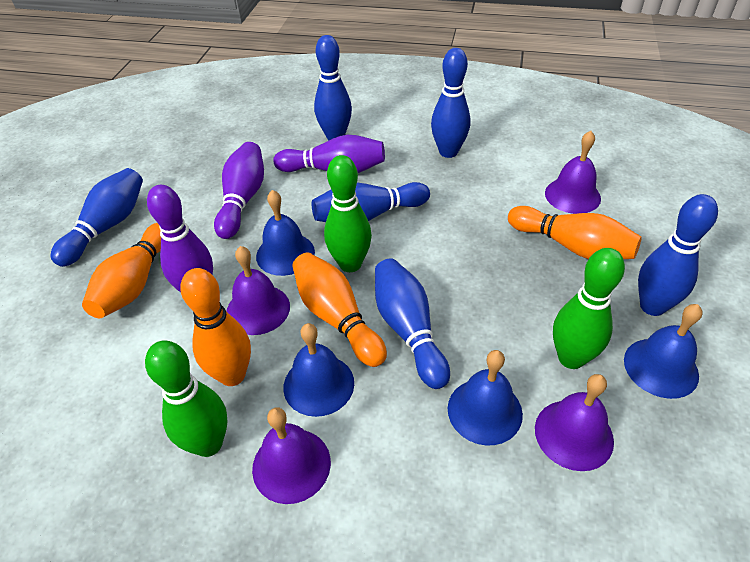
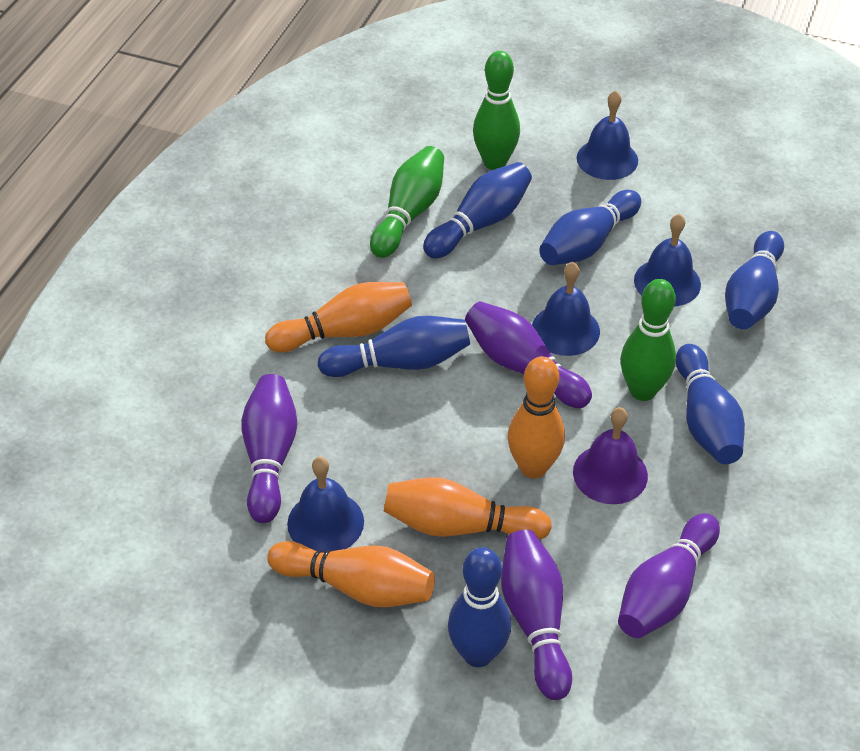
purple bell: [226,246,290,335] [252,407,331,504] [535,374,614,471] [545,131,601,214] = 4 -> [573,407,648,504] = 1
purple bowling pin: [147,185,213,292] [214,142,264,239] [273,135,385,173] = 3 -> [241,374,297,523] [465,301,592,408] [501,530,572,700] [618,513,720,638] = 4

